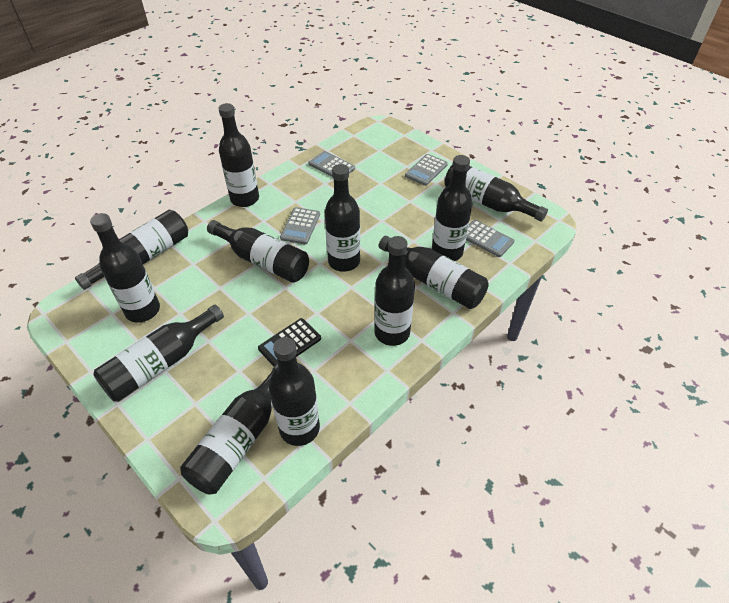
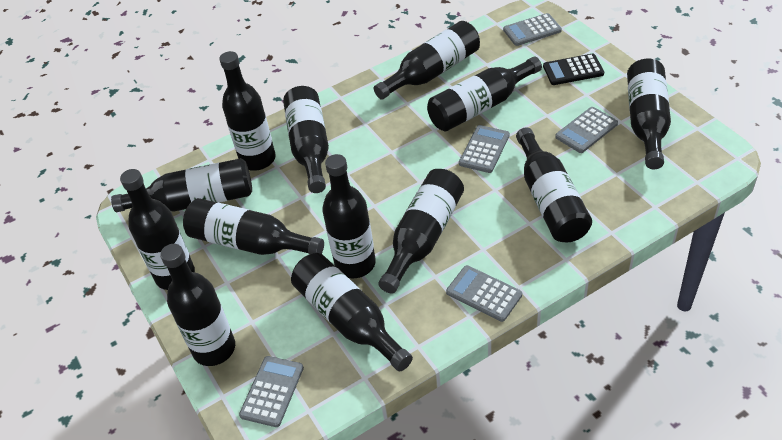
black bottle: [75,210,188,290] [90,213,160,322] [93,305,224,402] [180,362,278,495] [207,220,309,283] [219,103,259,207] [269,337,320,446] [325,164,360,272] [374,236,415,346] [379,236,489,309] [432,155,473,261] [445,164,548,222] = 12 -> [111,158,252,212] [120,169,195,290] [160,244,235,366] [183,198,324,255] [219,51,275,171] [283,86,329,193] [291,253,413,371] [322,154,376,278] [374,21,480,100] [378,169,464,293] [427,57,542,131] [516,127,592,242] [627,59,671,169] = 13
grey calculator: [280,207,320,244] [308,151,355,177] [405,154,448,186] [466,220,514,257] = 4 -> [239,356,304,427] [446,265,522,322] [459,125,510,173] [503,13,562,46] [555,107,618,153] = 5

